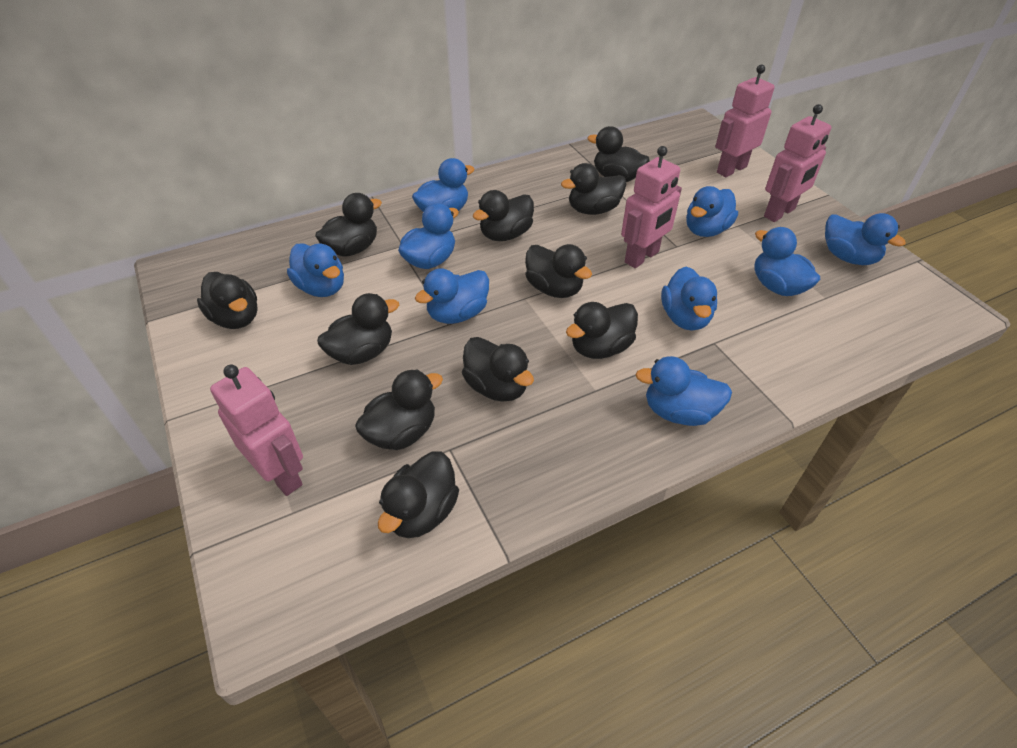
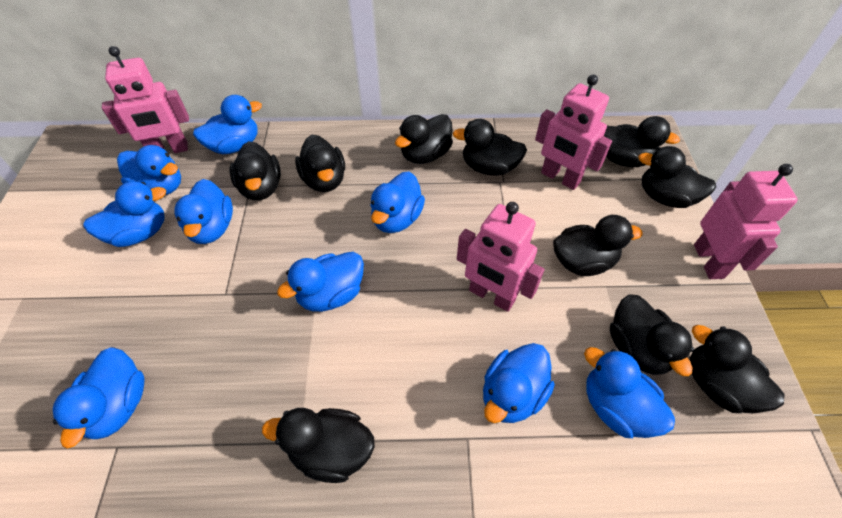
black duck: [197,272,258,329] [315,193,382,257] [317,293,399,365] [355,369,443,450] [378,451,459,538] [462,337,534,402] [473,190,534,241] [525,244,592,298] [561,163,627,215] [566,302,638,359] [587,126,650,182] = 11 -> [230,141,281,200] [262,408,375,483] [295,135,345,192] [395,114,453,164] [453,119,527,176] [553,215,643,276] [604,116,680,167] [610,294,694,376] [638,146,716,208] [690,325,784,413] = 10

